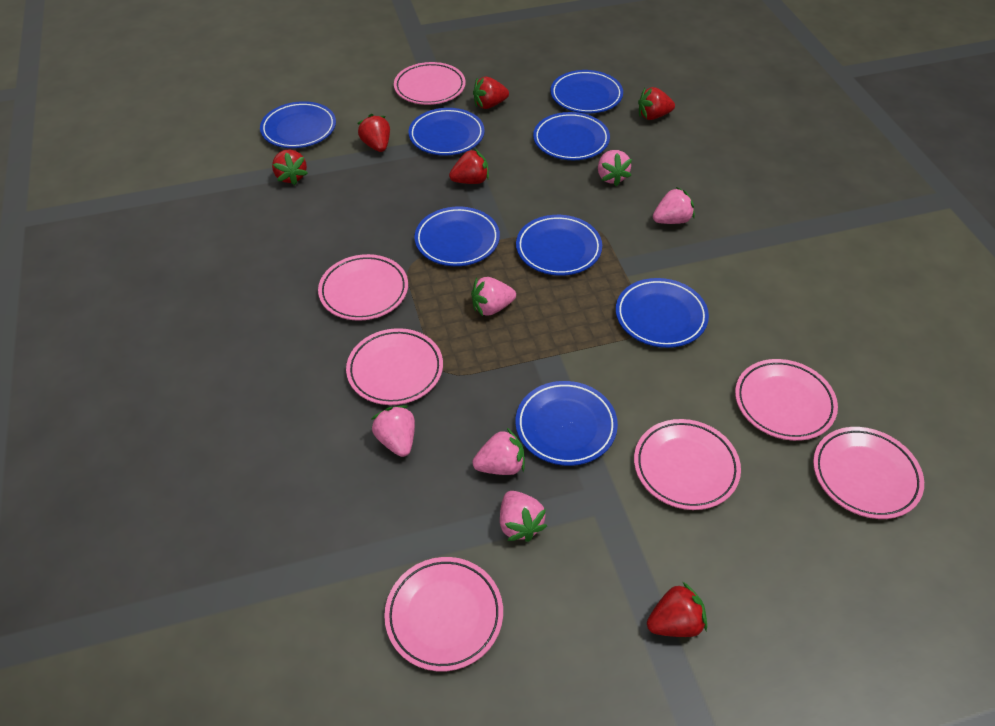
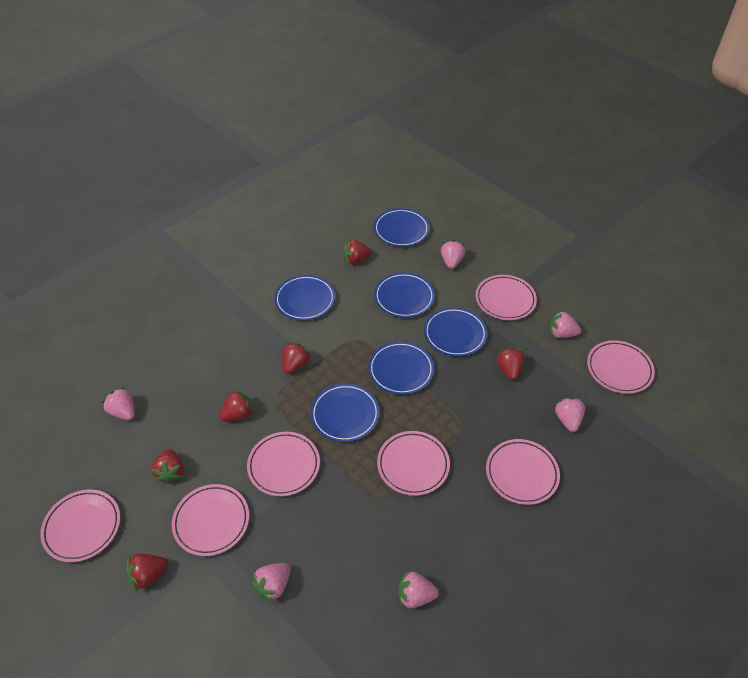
blue plate: [260,101,336,148] [408,108,485,156] [415,207,500,266] [516,215,602,276] [516,381,618,466] [533,112,610,160] [551,70,623,113] [616,278,709,348] = 8 -> [274,275,335,320] [311,383,380,442] [368,341,434,395] [374,208,430,247] [374,272,435,318] [424,307,488,357] = 6

